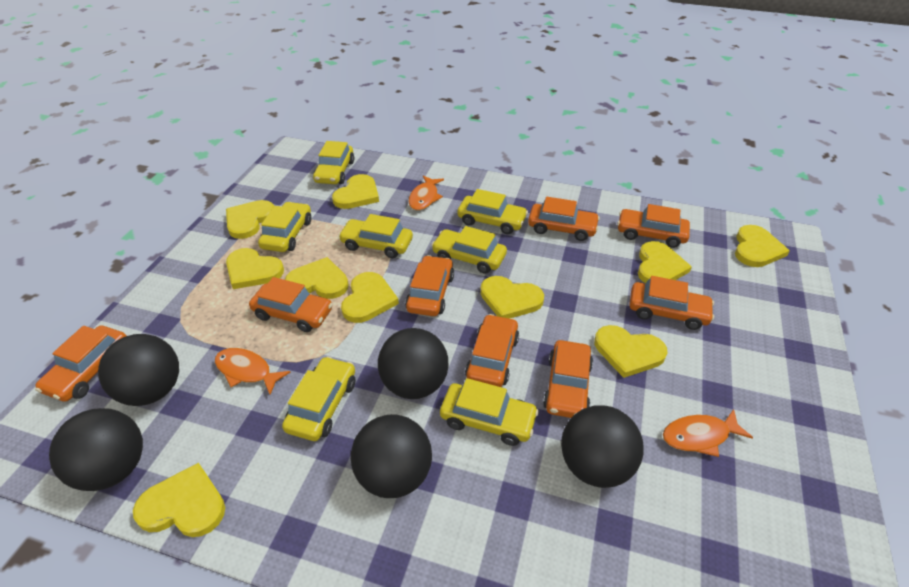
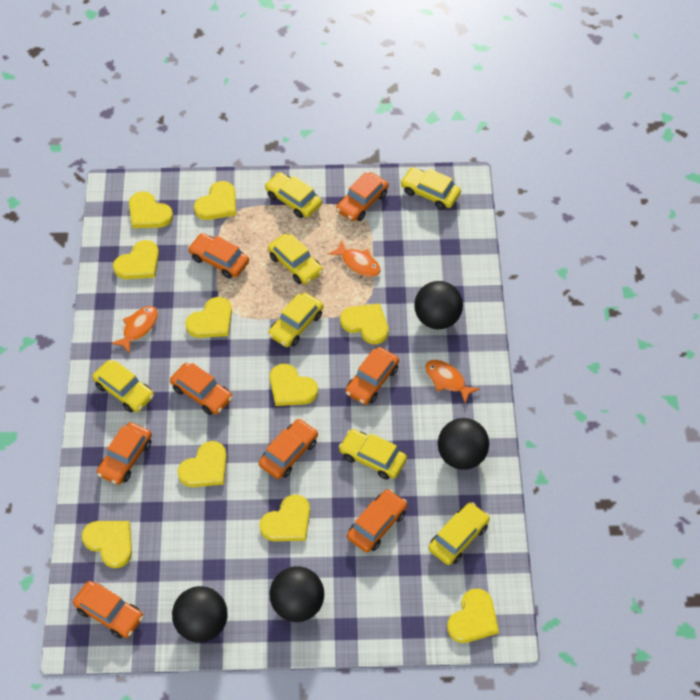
black ball: [49,408,143,491] [98,334,179,406] [351,414,432,498] [378,328,448,399] [561,405,643,488] = 5 -> [172,586,228,643] [270,566,324,622] [414,281,463,329] [438,418,489,470] = 4

